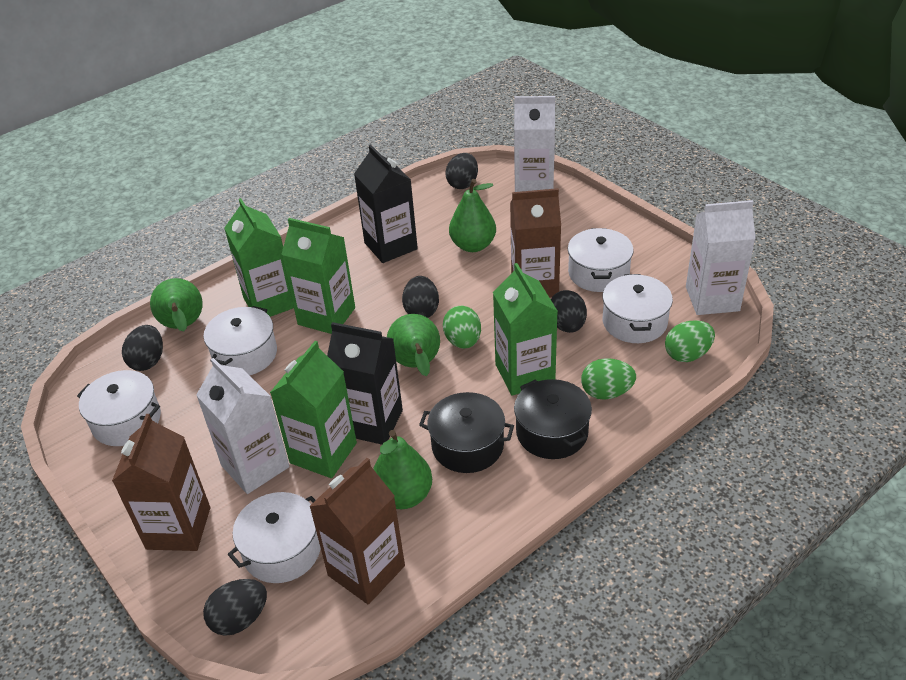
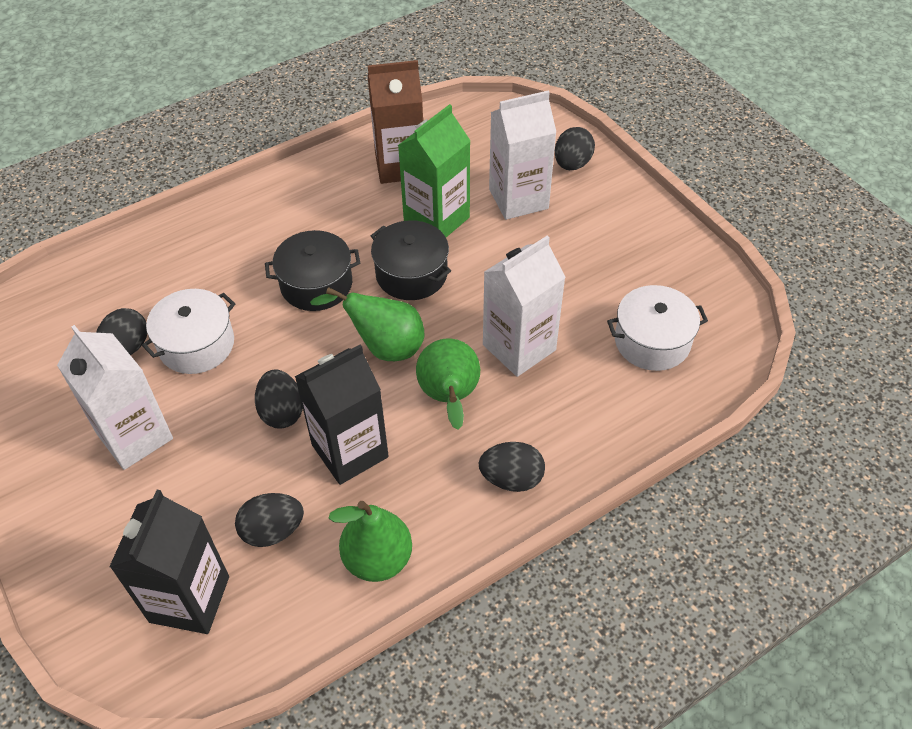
brown carton: [112,414,210,551] [309,458,405,604] [510,188,561,298] = 3 -> [367,60,423,184] = 1
green carton: [224,198,294,317] [270,341,357,478] [281,218,355,334] [493,263,557,396] = 4 -> [398,104,470,237] = 1
green egg: [443,306,481,349] [581,358,636,400] [665,320,715,362] = 3 -> none = 0
green pear: [150,278,203,331] [373,430,432,509] [387,314,440,376] [449,179,496,252] = 4 -> [310,287,424,361] [328,501,412,582] [416,338,480,430] = 3
white pot: [77,370,161,446] [204,306,277,375] [227,492,321,583] [568,228,634,292] [603,274,673,343] = 5 -> [142,289,235,374] [607,285,708,371] = 2

